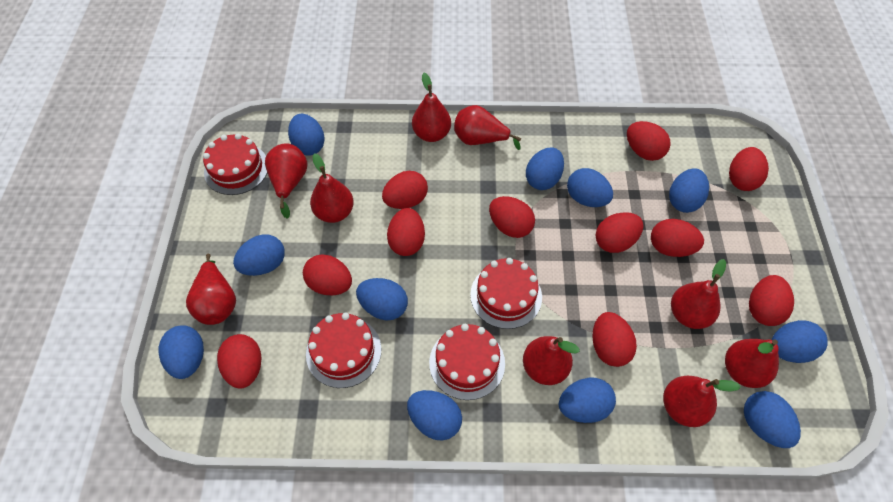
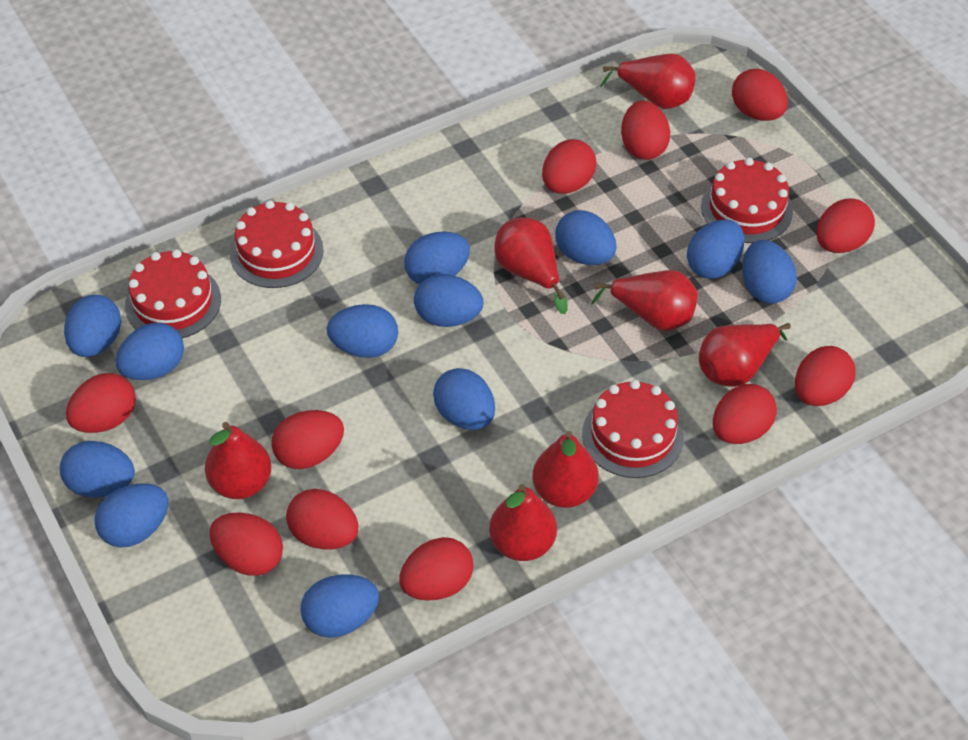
blue egg: [159,325,204,379] [233,234,285,276] [288,114,325,156] [356,278,408,320] [407,390,462,441] [526,147,564,190] [559,378,616,423] [567,168,613,207] [669,168,709,213] [744,391,801,448] [772,320,828,363] = 11 -> [60,441,135,498] [64,295,121,357] [94,483,168,548] [116,323,184,380] [300,575,379,638] [327,304,398,358] [404,232,470,284] [414,274,483,327] [433,368,495,430] [555,210,616,265] [687,219,744,279] [742,240,797,304] = 12
red pear: [186,254,236,325] [265,143,308,219] [310,153,354,223] [412,73,451,142] [454,105,521,150] [523,336,580,385] [663,376,741,427] [671,259,726,329] [725,339,779,388] = 9 -> [205,422,271,499] [489,484,557,561] [495,217,568,314] [533,431,599,508] [591,270,698,331] [600,53,696,109] [699,323,791,387] = 7

